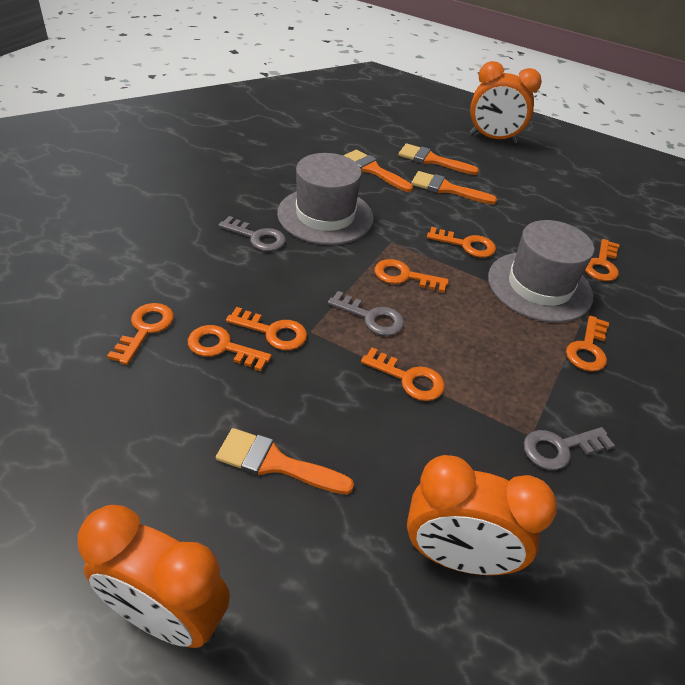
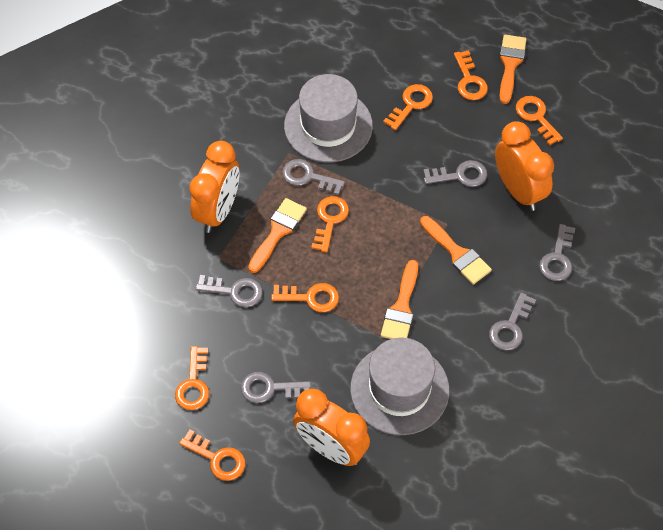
grey key: [219,216,286,251] [328,291,404,336] [524,427,615,470] = 3 -> [196,275,263,307] [241,372,311,403] [282,159,345,195] [423,160,487,187] [489,292,536,350] [539,224,575,281] = 6
orange key: [107,303,174,365] [188,325,272,371] [226,307,307,350] [361,348,445,401] [375,259,449,293] [427,227,496,258] [566,315,609,372] [585,239,619,281] = 8 -> [175,346,209,410] [179,429,245,481] [271,283,339,312] [311,196,349,253] [383,84,433,130] [454,50,488,100] [516,96,563,146] = 7

